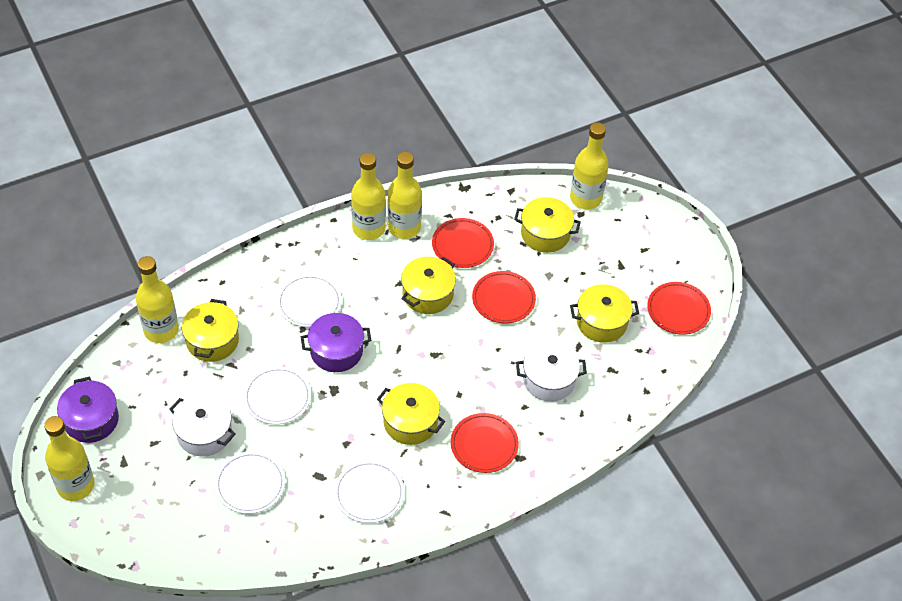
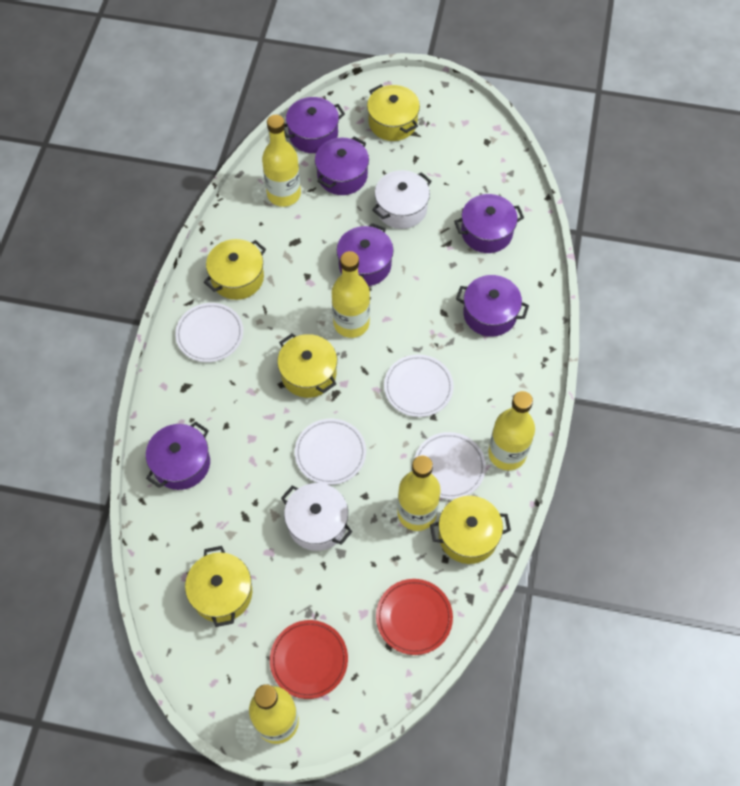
purple pot: [57,377,119,443] [301,313,372,372] = 2 -> [146,421,210,490] [284,97,345,153] [315,137,369,195] [337,223,394,286] [454,194,524,253] [456,275,529,337] = 6
red plate: [432,218,494,268] [451,413,519,473] [472,271,536,323] [647,282,711,335] = 4 -> [270,620,348,699] [376,579,453,655] = 2

